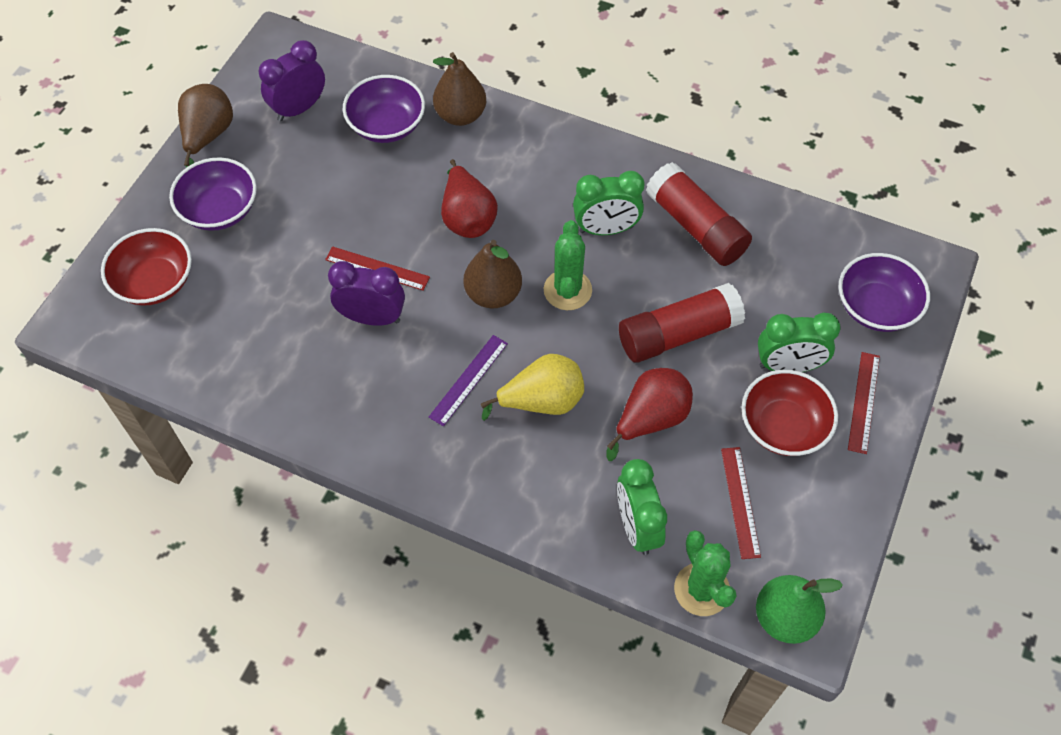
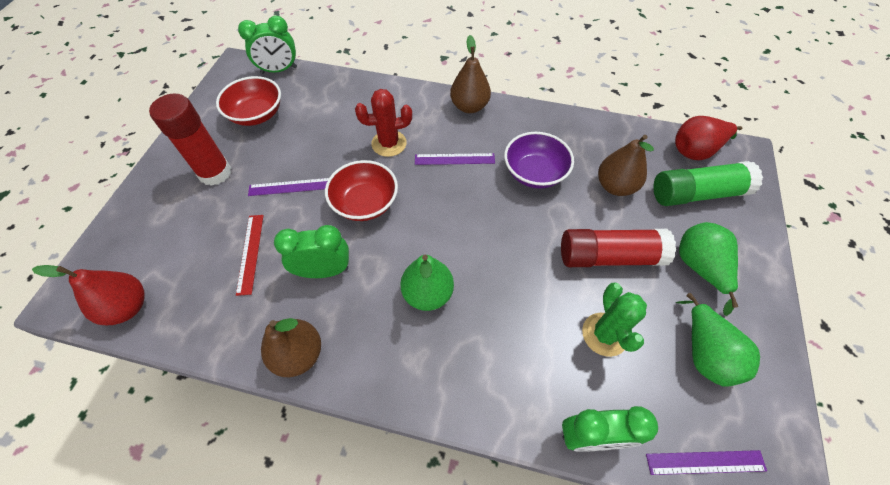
green cactus: [544,220,592,310] [674,530,737,616] = 2 -> [582,283,647,357] = 1
green glue stick: none = 0 -> [653,161,763,206] = 1
green pear: [756,575,843,644] = 1 -> [400,255,454,311] [676,293,760,386] [679,222,738,316] = 3
purple bowl: [169,157,257,231] [343,75,425,143] [839,253,930,332] = 3 -> [504,132,574,189] = 1
purple clock: [259,40,325,121] [328,261,405,326] = 2 -> none = 0
purple ruler: [429,335,508,426] = 1 -> [248,178,329,196] [415,153,495,165] [646,450,767,475] = 3
red cactus: none = 0 -> [355,89,412,157] = 1
red ruler: [325,246,430,291] [721,447,761,559] [848,352,880,454] = 3 -> [236,215,264,296] = 1
yellow pear: [481,354,584,421] = 1 -> none = 0

